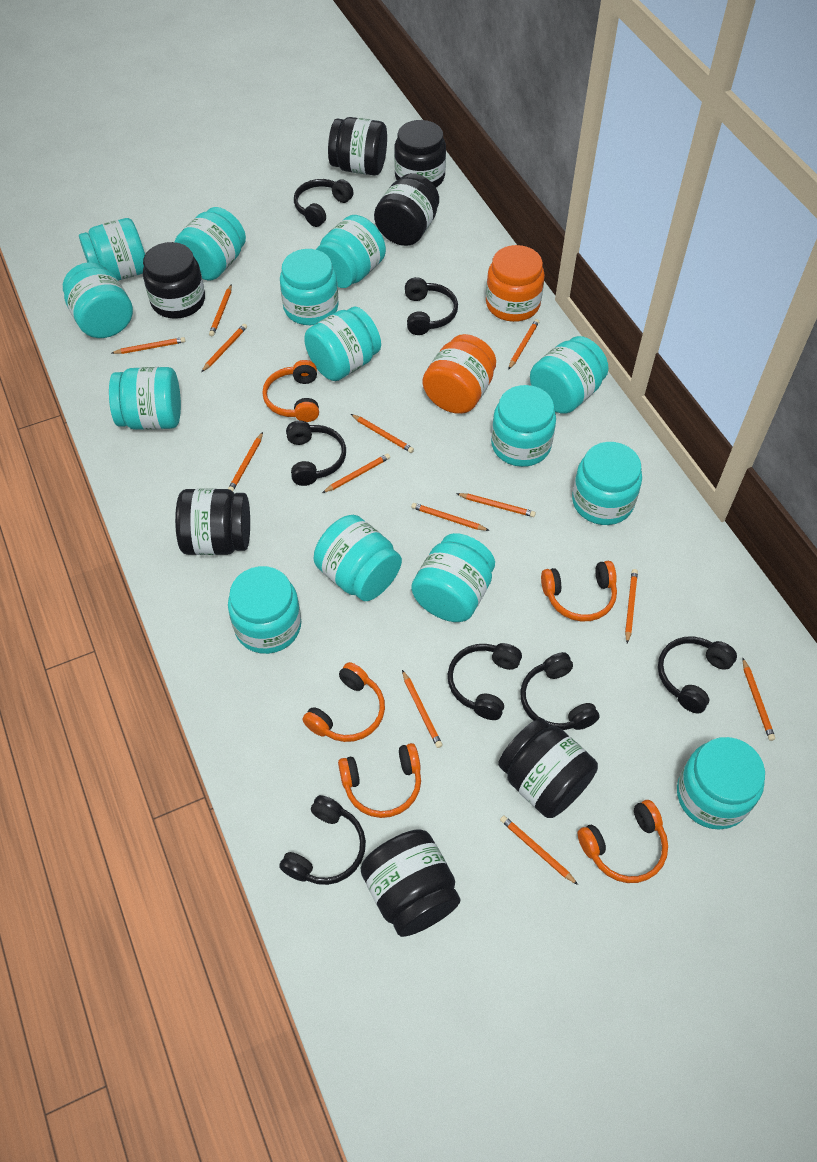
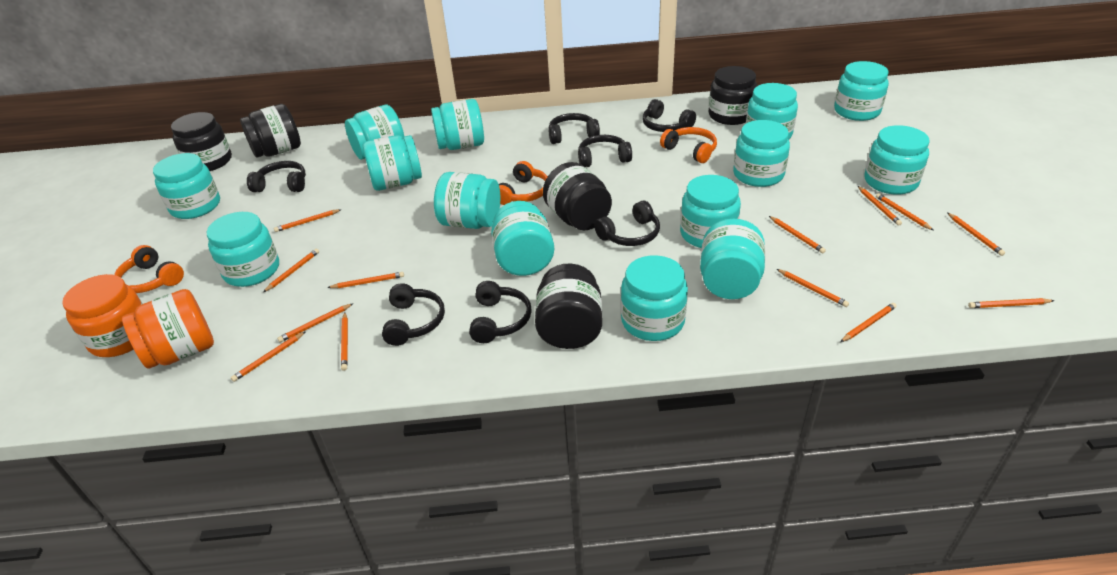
black jar: [143,242,205,319] [175,488,250,555] [328,117,387,176] [360,829,460,937] [374,173,439,246] [394,120,446,187] [498,718,598,818] = 7 -> [171,112,232,171] [240,104,301,158] [535,263,602,349] [543,162,612,230] [709,66,757,125] = 5
orange headphones: [262,360,319,422] [303,662,385,742] [338,743,421,818] [541,561,617,621] [578,800,668,883] = 5 -> [114,245,184,293] [499,161,548,205] [660,127,717,163] = 3

